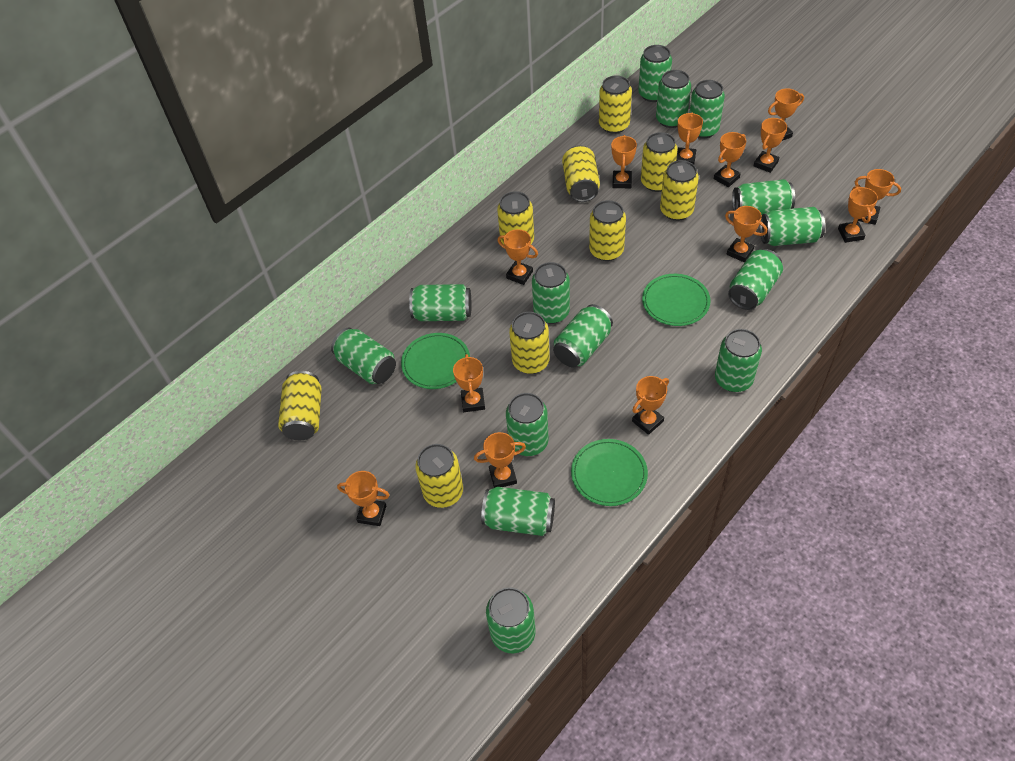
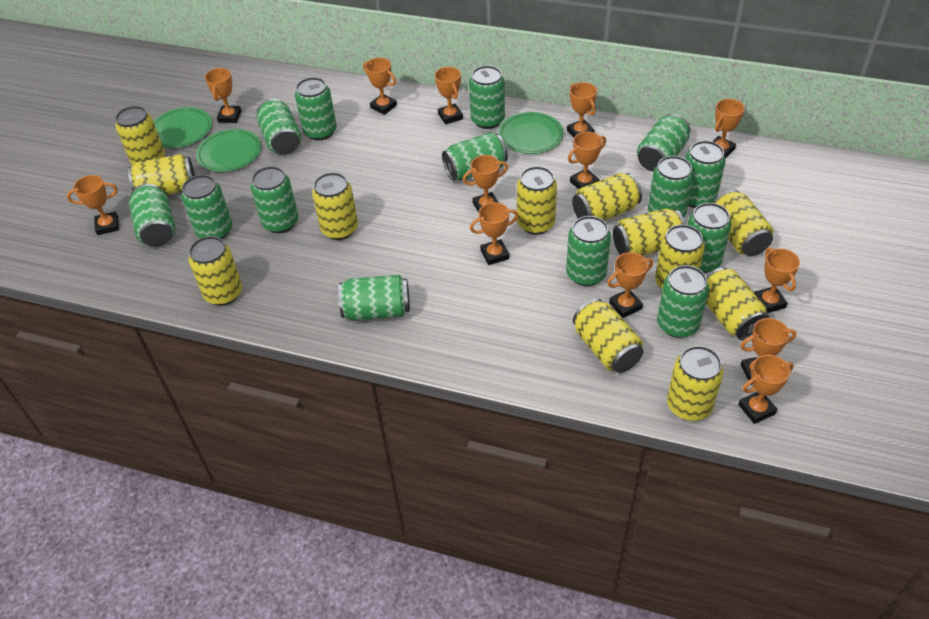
yellow can: [278,371,322,440] [415,444,463,508] [497,191,534,244] [509,312,550,374] [562,145,600,202] [589,200,626,261] [599,76,632,134] [641,132,678,192] [660,160,699,221] = 9 -> [115,106,165,165] [128,154,195,195] [189,236,242,305] [312,172,358,240] [517,166,557,235] [572,173,642,221] [573,299,643,373] [613,208,685,256] [655,224,705,289] [667,346,724,421] [706,268,769,340] [713,189,773,256] = 12

